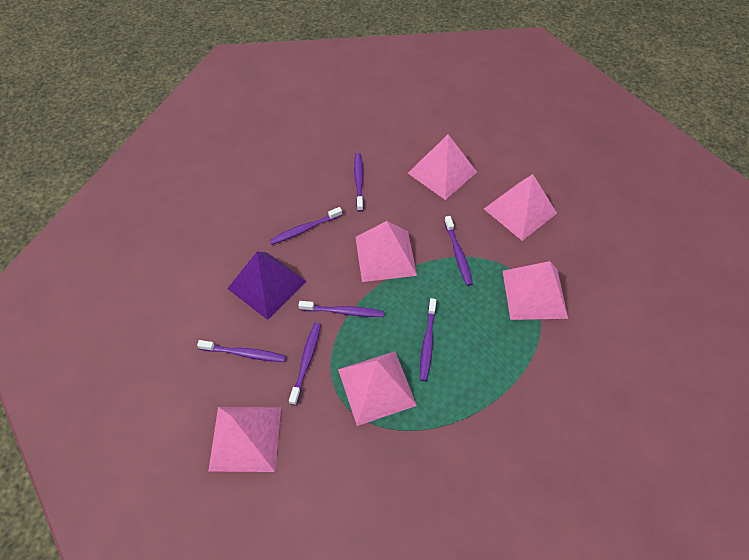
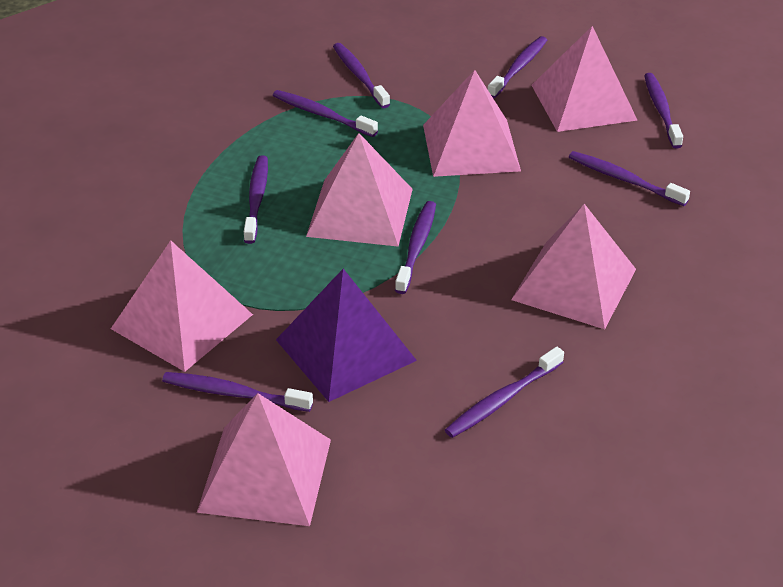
purple toothbrush: [197,340,286,362] [270,207,342,245] [289,322,321,405] [298,301,384,317] [354,153,364,212] [420,298,436,381] [444,216,473,286] = 7 -> [162,372,313,412] [244,155,268,244] [273,90,378,137] [333,43,390,108] [395,201,436,294] [445,347,564,438] [488,36,547,98] [569,151,690,206] [644,73,683,149] = 9

